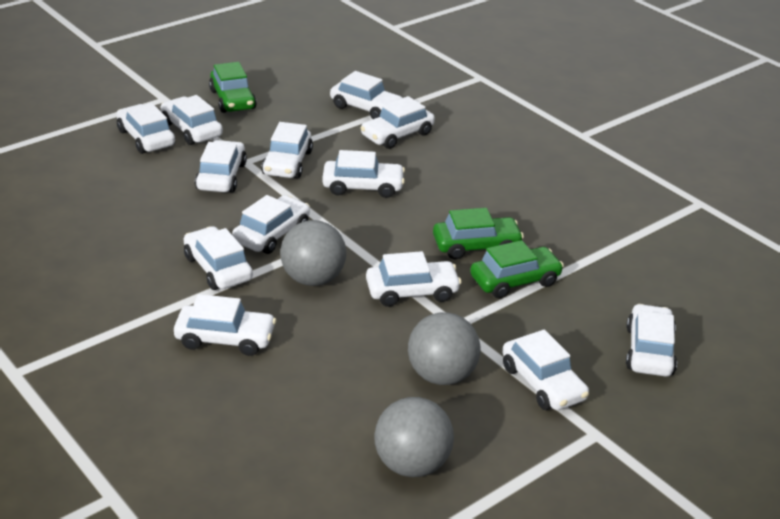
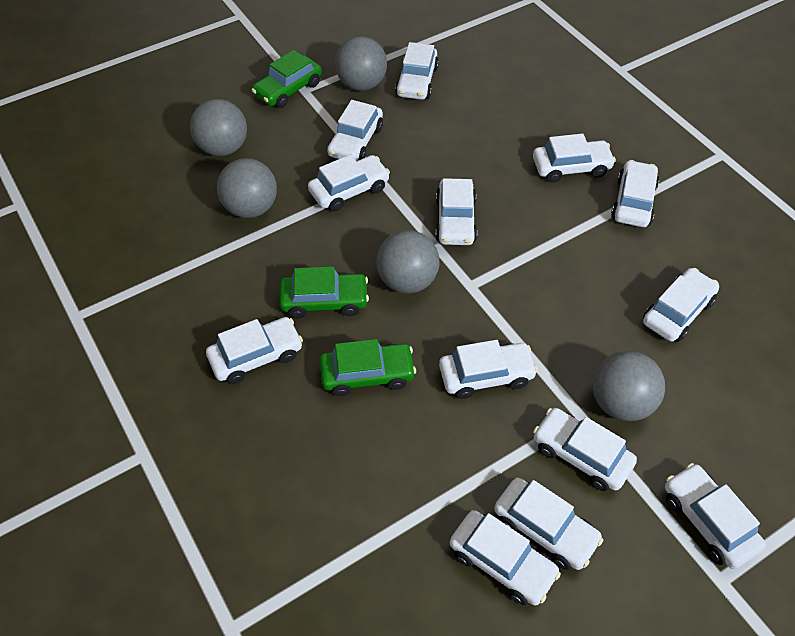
grey ball: [280,220,346,286] [374,397,454,477] [408,312,480,385] = 3 -> [190,99,247,156] [217,158,277,218] [335,36,387,91] [376,230,440,293] [592,351,665,421] = 5

